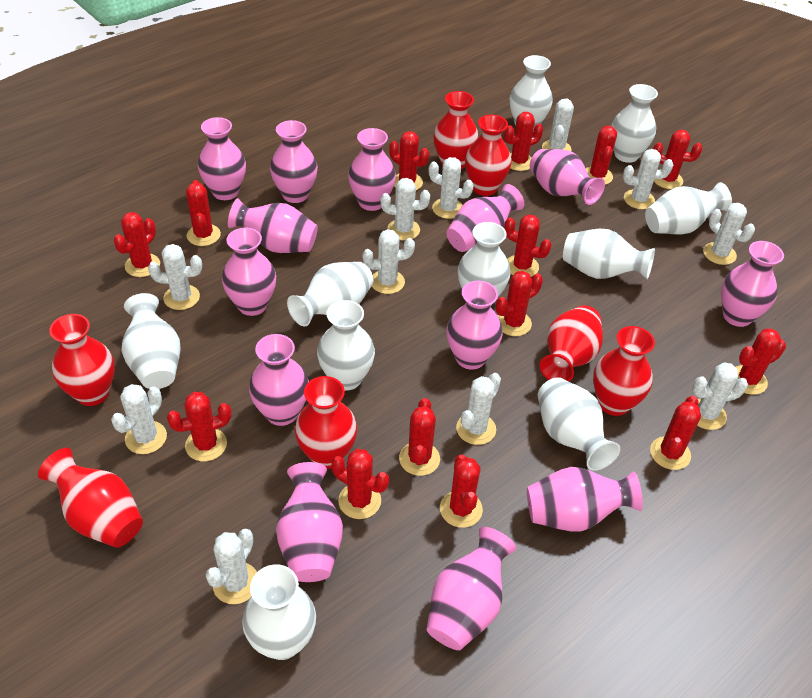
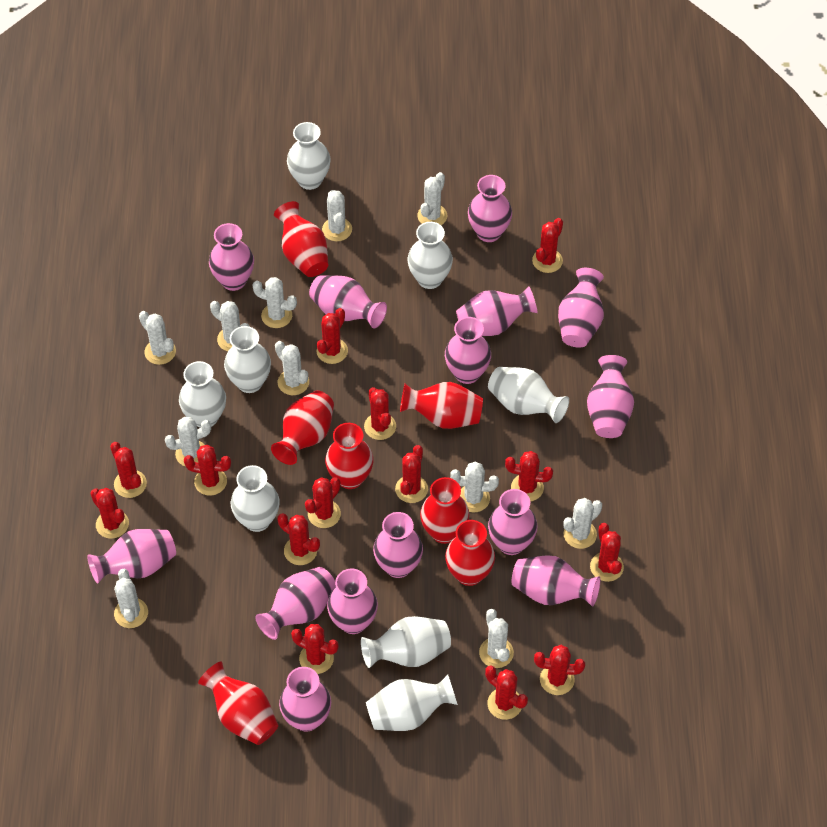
pink vase: [198,117,246,200] [222,228,276,316] [228,198,318,253] [249,334,309,426] [270,120,318,203] [276,462,343,582] [348,128,396,211] [427,527,517,650] [446,281,503,370] [447,184,525,252] [527,467,643,532] [530,149,605,205] [721,241,784,327] = 13 -> [87,529,176,584] [209,223,254,291] [255,567,336,640] [279,667,331,732] [309,275,387,328] [327,569,378,634] [373,512,423,578] [445,317,491,384] [456,286,538,336] [468,175,512,242] [488,489,538,555] [512,555,600,607] [558,268,604,348] [587,355,634,438] = 14
white vase: [122,293,181,389] [242,564,316,660] [287,262,373,326] [317,300,375,391] [458,222,511,306] [510,55,553,131] [538,377,620,471] [563,229,655,279] [612,84,658,163] [645,182,732,234] = 10 -> [179,361,226,428] [224,326,271,393] [231,465,280,532] [287,122,331,190] [361,616,451,668] [366,675,458,731] [407,222,453,289] [488,367,569,423] = 8

